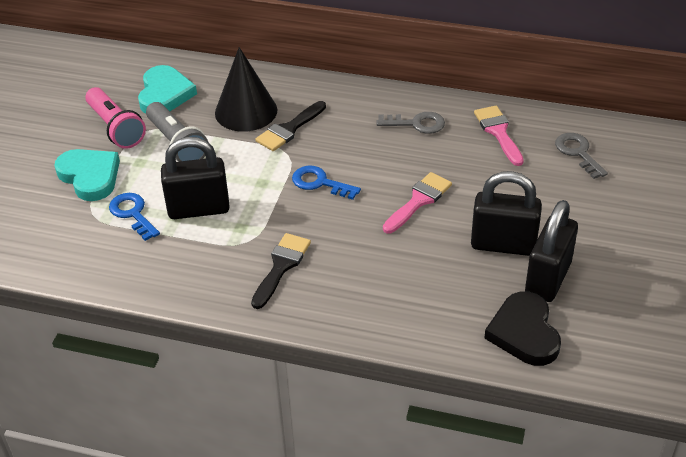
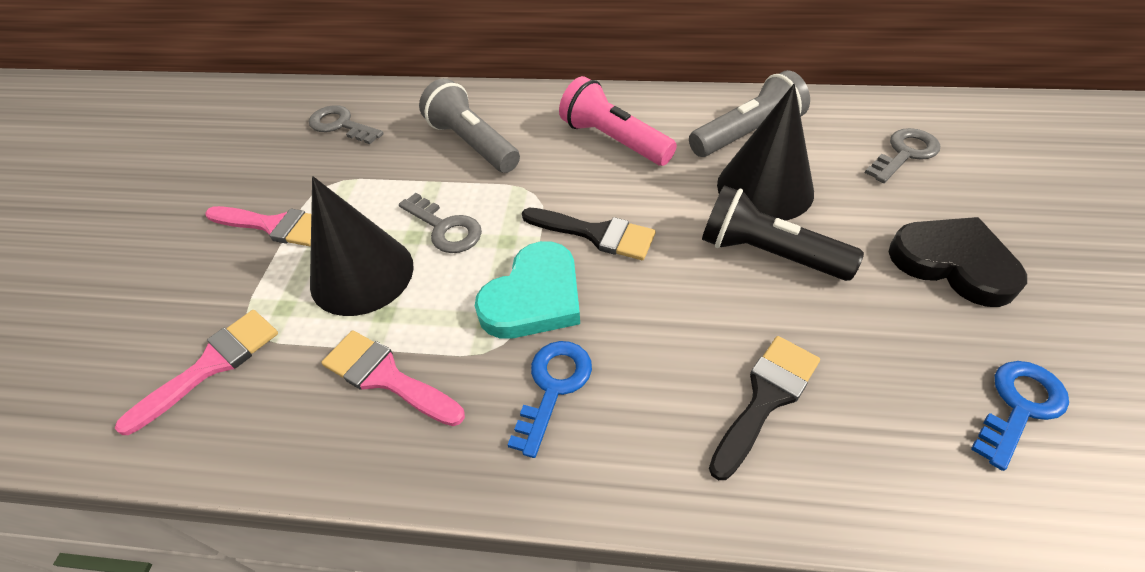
black cone: [215,47,277,132] = 1 -> [310,176,414,316] [717,84,814,220] = 2
black flashlight: none = 0 -> [702,185,864,281] = 1
black padlock: [161,137,230,219] [471,171,542,256] [525,200,578,302] = 3 -> none = 0
grey flashlight: [146,102,209,162] = 1 -> [419,78,520,173] [689,70,810,157] = 2
grey key: [377,112,445,134] [555,133,608,179] = 2 -> [309,105,384,144] [399,193,482,253] [865,128,940,183] = 3
pink brush: [383,172,452,233] [474,106,524,166] = 2 -> [115,310,278,435] [205,206,311,246] [321,331,465,426] = 3
turquoise heart: [55,149,120,201] [138,65,197,114] = 2 -> [475,241,580,339] = 1

